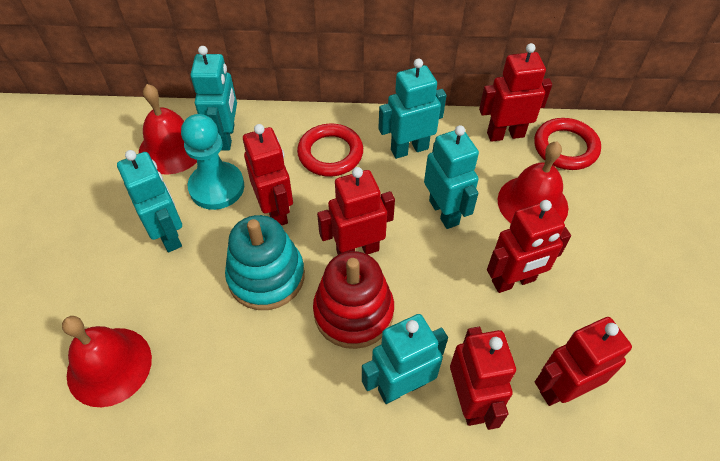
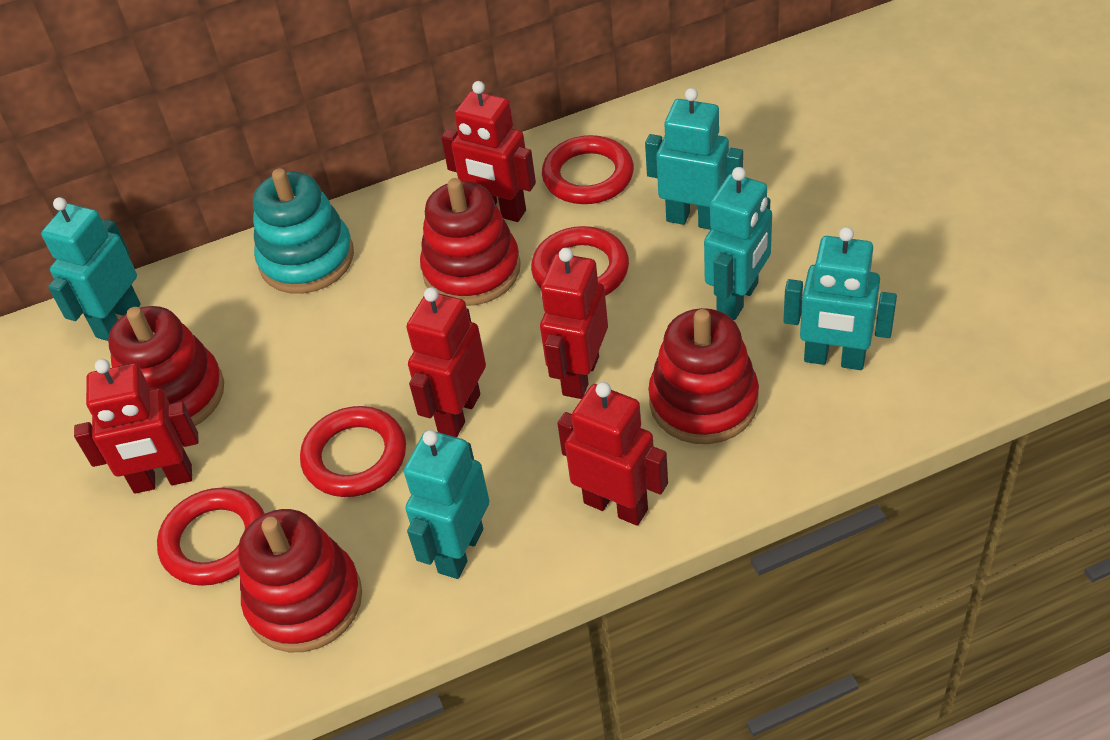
red bell: [62,316,152,407] [139,84,197,175] [498,142,568,223] = 3 -> none = 0
red ring: [297,124,363,177] [534,118,601,170] = 2 -> [157,488,265,586] [300,406,406,497] [531,226,629,296] [542,135,634,204] = 4
red robot: [243,124,293,226] [317,167,395,255] [450,327,516,430] [479,43,552,142] [487,200,571,293] [535,317,632,406] = 6 -> [74,359,199,494] [406,287,486,437] [441,81,536,222] [540,248,608,399] [557,382,668,526] = 5
red stacking toy: [313,251,394,349] = 1 -> [108,306,224,426] [238,509,362,652] [420,178,521,306] [648,308,759,444] = 4
turquoise pawn: [181,114,244,210] = 1 -> none = 0

